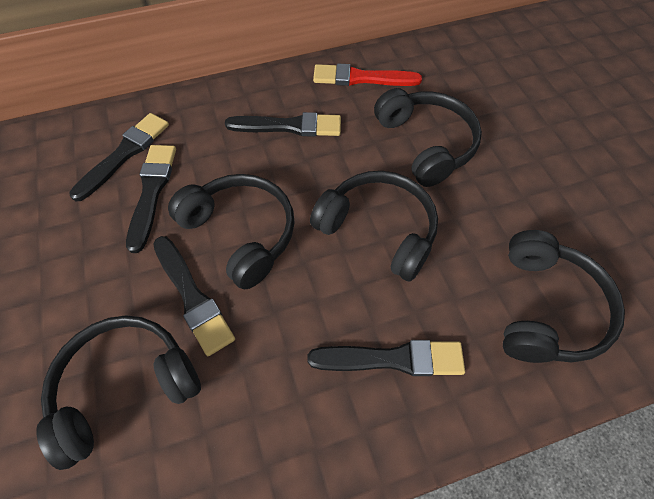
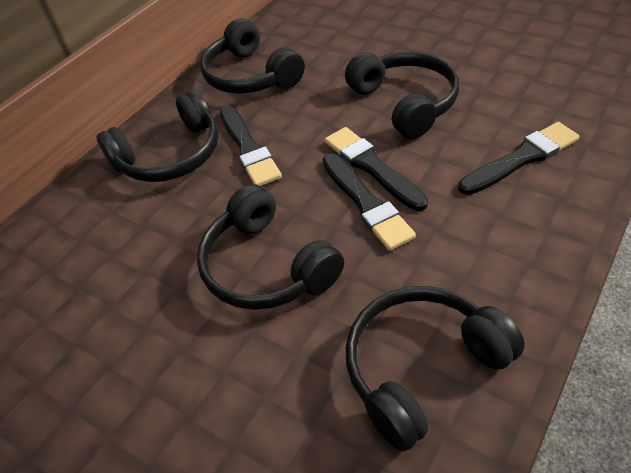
black brush: [69,113,169,201] [126,145,176,253] [153,236,235,356] [225,112,341,137] [307,340,465,376] = 5 -> [220,106,282,186] [322,153,416,251] [325,127,428,211] [458,122,580,195] = 4
red brush: [313,64,422,86] = 1 -> none = 0

